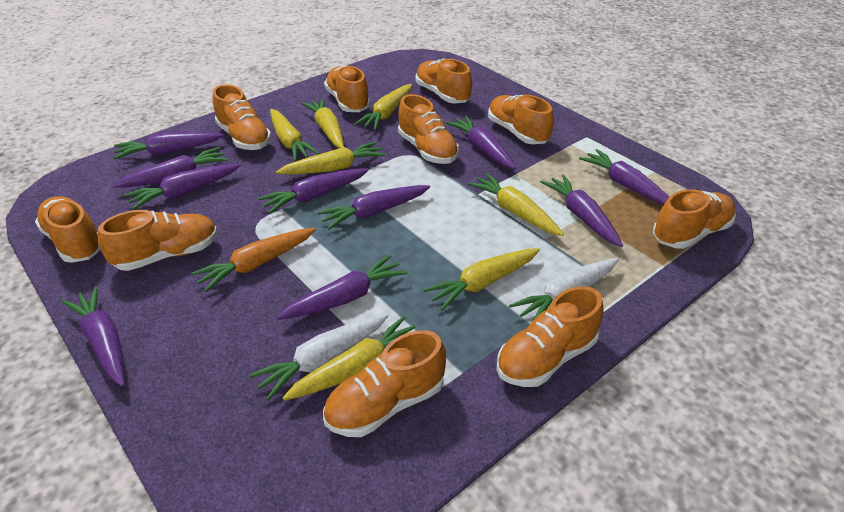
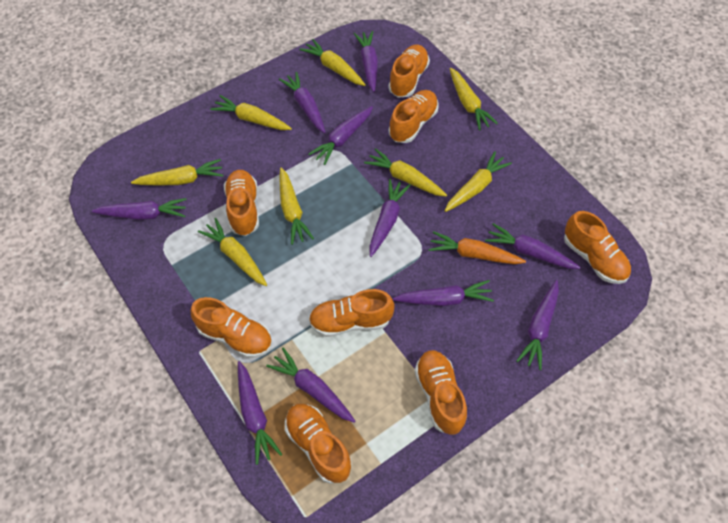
orange shoe: [35,196,100,263] [98,210,218,271] [213,84,271,150] [323,330,446,437] [324,65,370,112] [398,94,459,164] [416,59,472,104] [488,95,554,144] [496,286,604,387] [653,189,736,249] = 10 -> [190,297,272,358] [224,170,259,236] [285,404,351,484] [309,289,394,337] [388,44,430,97] [389,90,439,143] [414,350,467,435] [564,211,631,284] = 8
white carrot: [249,314,389,401] [509,258,619,319] = 2 -> none = 0
yellow carrot: [270,109,319,161] [276,142,385,175] [283,316,415,401] [301,98,344,148] [354,84,412,131] [423,248,540,311] [468,173,564,236] = 7 -> [131,159,223,186] [198,218,267,286] [210,95,292,130] [279,168,314,245] [299,39,366,86] [364,148,447,197] [445,152,512,212] [450,68,498,130] = 8

